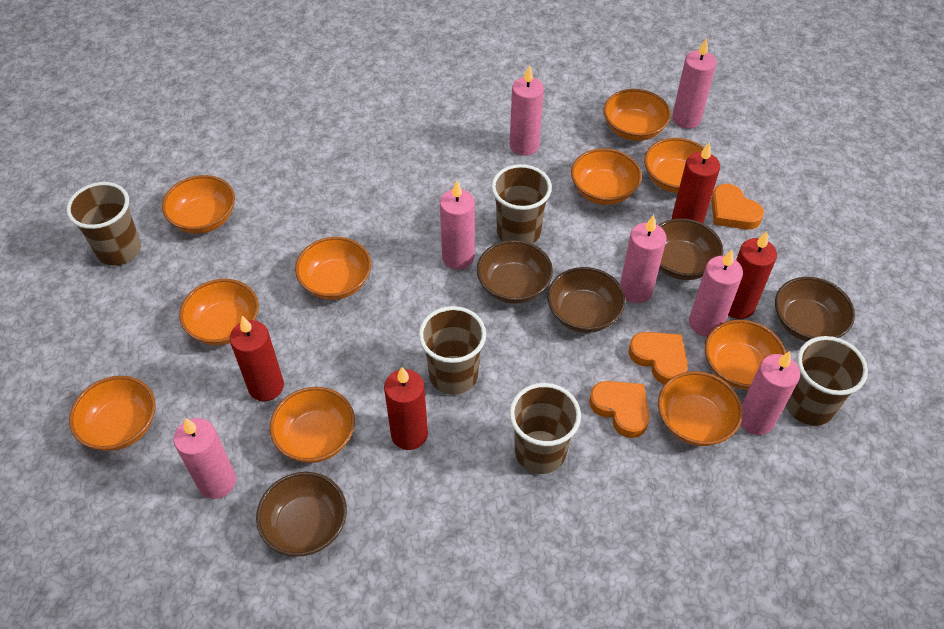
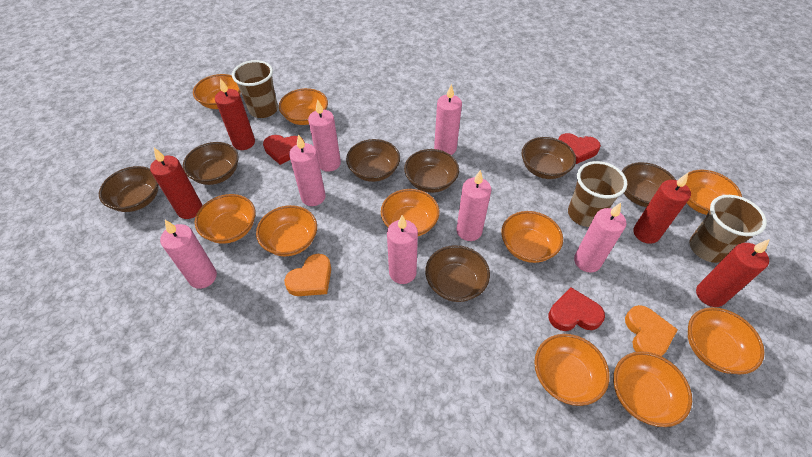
brown bowl: [256,472,347,557] [477,240,553,304] [548,267,625,333] [658,218,723,280] [775,277,855,342] = 5 -> [99,166,159,212] [183,142,239,185] [346,139,400,182] [404,149,459,193] [425,245,490,302] [521,137,576,179] [622,162,676,207] = 7
brown cup: [66,182,141,266] [419,306,486,395] [491,164,552,244] [509,383,581,474] [786,336,868,426] = 5 -> [232,60,278,118] [568,161,627,227] [689,195,767,263] = 3
orange heart: [589,381,650,438] [628,332,688,384] [711,184,764,230] = 3 -> [284,254,331,296] [625,305,678,356] = 2
red heart: none = 0 -> [263,135,305,165] [549,287,605,331] [558,133,601,164] = 3

